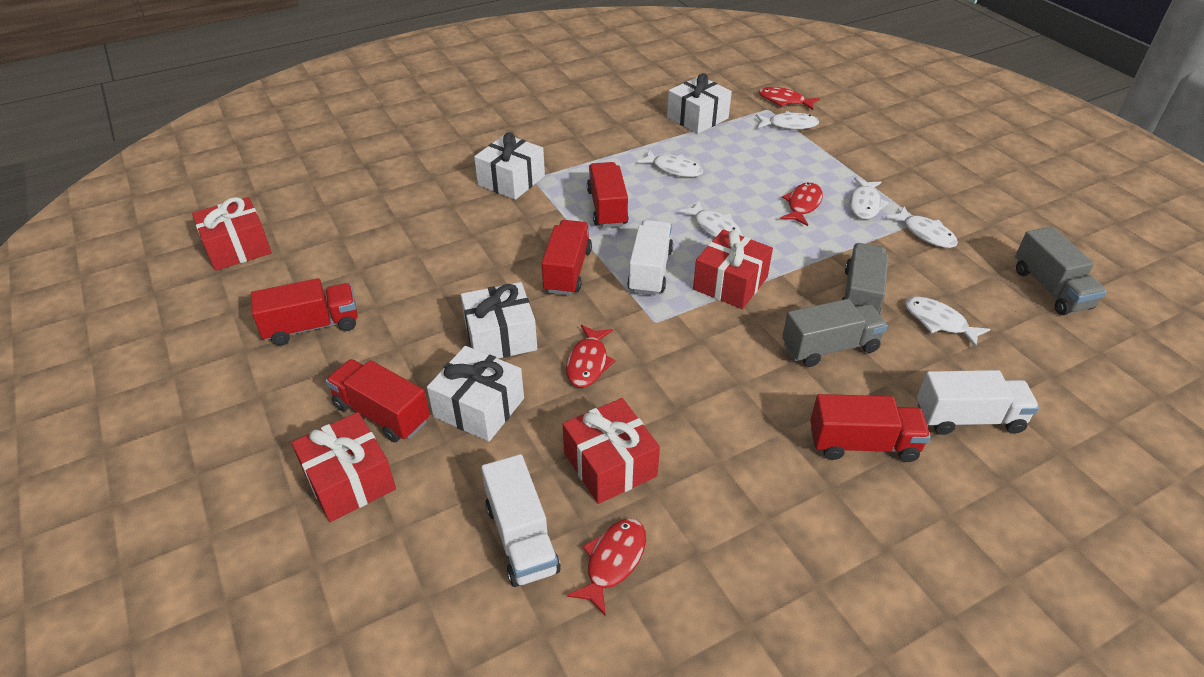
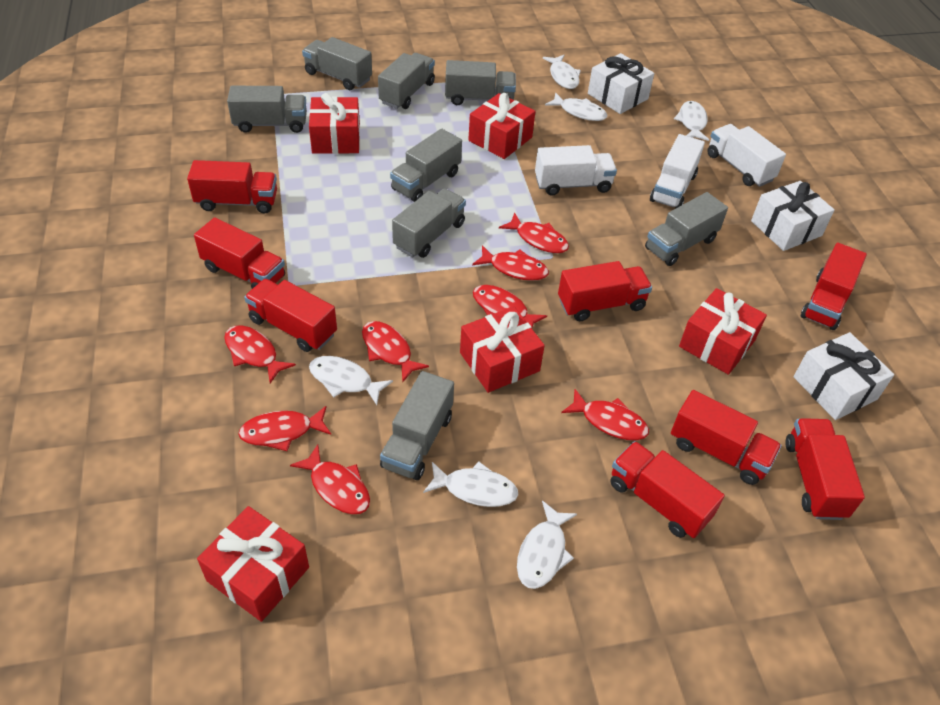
grey truck: [782,299,888,367] [842,243,888,314] [1015,227,1107,315] = 3 -> [227,86,307,133] [302,37,372,90] [378,53,435,109] [380,371,454,480] [390,129,462,202] [392,188,466,258] [445,60,516,105] [645,192,728,266] = 8
red fish: [566,325,616,388] [567,518,646,616] [759,87,820,110] [780,182,823,226] = 4 -> [224,325,296,383] [238,406,331,451] [290,444,370,514] [362,321,429,382] [472,245,549,281] [473,285,547,327] [499,213,569,253] [561,389,649,440] = 8
red gift: [192,197,272,271] [291,412,396,522] [563,398,660,504] [693,229,773,309] = 4 -> [197,506,309,622] [309,93,360,154] [460,306,545,393] [468,93,535,159] [679,288,767,375] = 5
red truck: [251,278,358,345] [325,359,430,442] [541,220,592,295] [587,162,629,228] [810,394,931,462] = 5 -> [187,160,277,214] [194,217,285,289] [244,279,337,352] [558,261,652,321] [610,441,725,538] [671,390,782,485] [785,418,865,520] [801,243,867,330] = 8
white gift: [427,346,524,442] [461,282,537,359] [474,132,545,200] [667,73,732,134] = 4 -> [588,53,654,114] [751,181,835,251] [794,332,894,420] = 3

